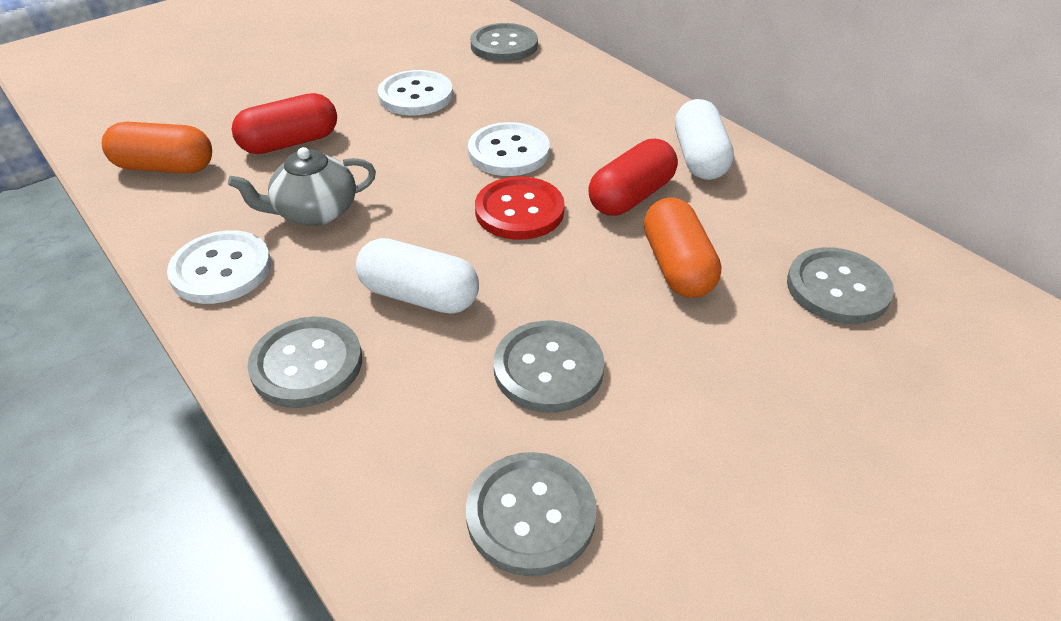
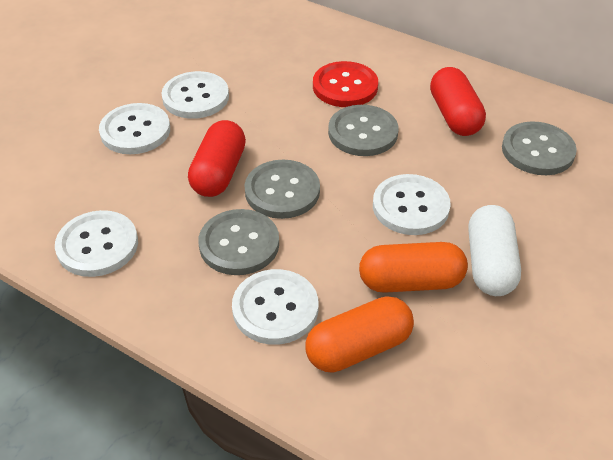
grey button: [247,316,362,408] [466,452,597,576] [470,23,538,62] [494,320,605,413] [787,247,894,324] = 5 -> [198,209,279,275] [245,160,320,219] [328,105,398,156] [502,121,577,175] = 4
grey teapot: [228,147,376,226] = 1 -> none = 0
white button: [167,230,271,304] [378,70,453,116] [468,122,550,176] = 3 -> [55,210,138,277] [99,103,170,154] [162,71,229,119] [232,269,318,345] [373,174,451,235] = 5
white capsule: [356,238,479,314] [675,99,734,180] = 2 -> [468,205,521,296] = 1

